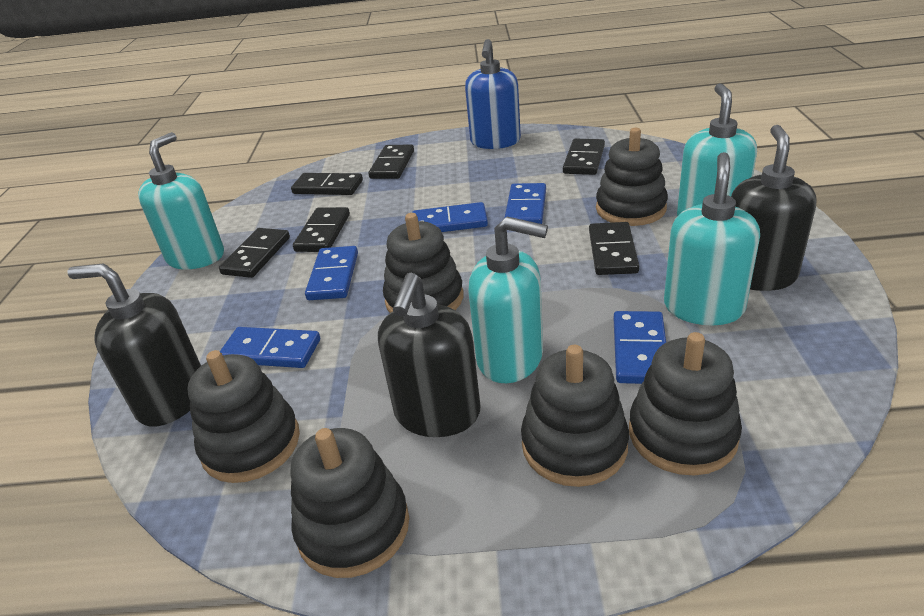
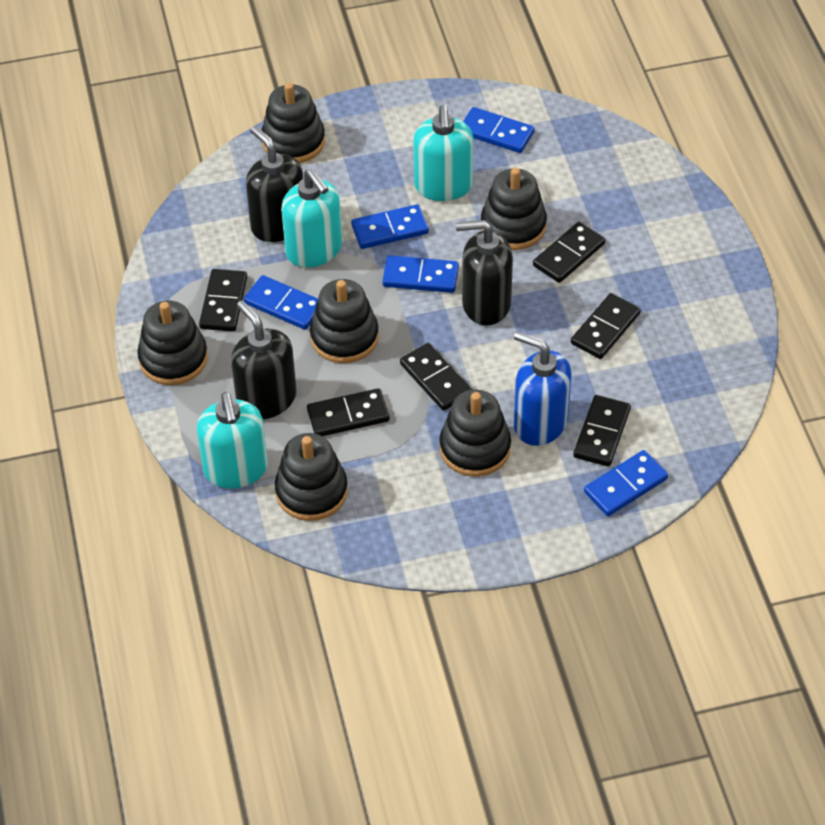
turquoise soap dispenser: [138,132,224,269] [468,217,548,383] [664,152,760,325] [677,83,757,217] = 4 -> [197,392,268,489] [281,169,342,268] [413,104,473,201] = 3

